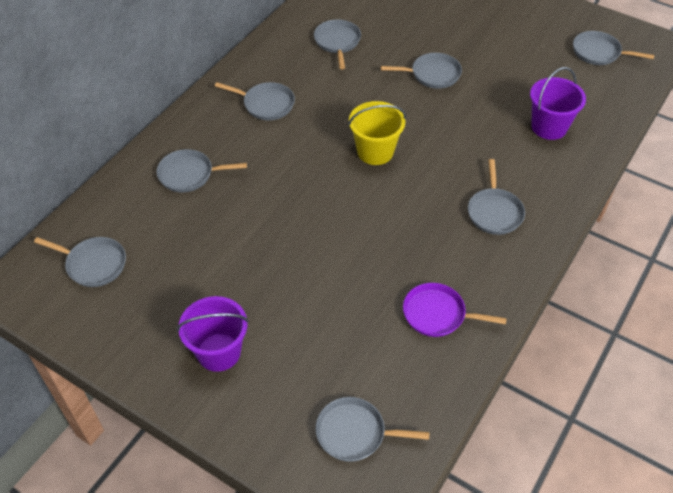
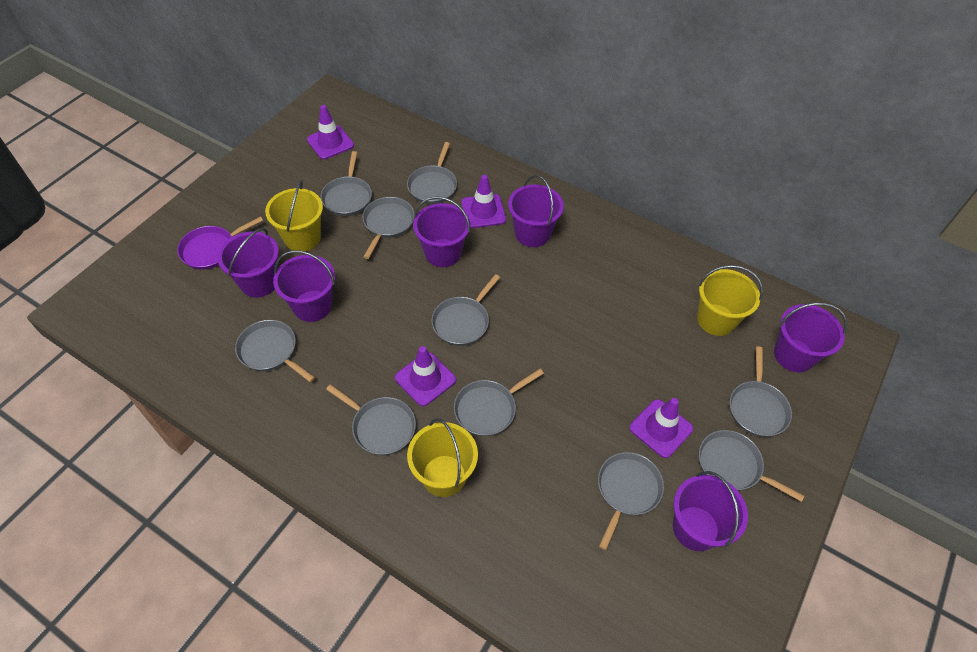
grey pan: [34,237,126,287] [157,149,247,192] [215,82,295,120] [314,20,361,69] [315,397,430,462] [381,53,462,89] [468,159,525,235] [573,31,655,65] = 8 -> [235,320,315,382] [321,151,372,216] [326,384,416,455] [362,197,415,259] [407,142,457,204] [431,274,500,346] [454,369,544,436] [598,452,664,550] [699,430,804,502] [730,347,792,437] = 10
purple bucket: [177,296,249,372] [530,67,586,140] = 2 -> [218,228,279,298] [273,250,335,322] [413,196,470,267] [508,175,564,247] [673,471,748,551] [774,302,847,372] = 6
purple traffic cone: none = 0 -> [307,105,354,159] [395,346,456,406] [461,175,506,228] [630,398,693,458] = 4
yellow bucket: [348,101,406,165] = 1 -> [265,180,323,251] [407,418,478,497] [697,265,763,336] = 3

